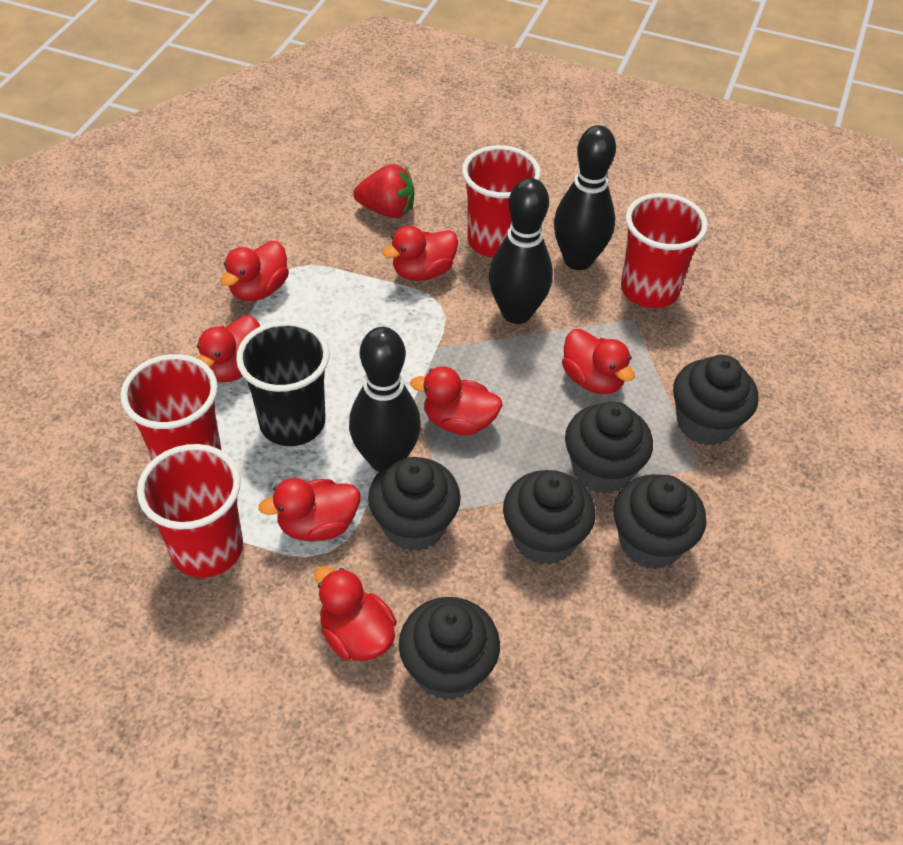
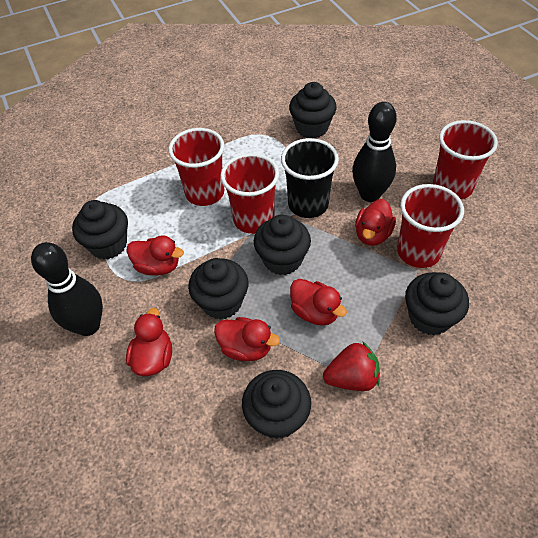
black bowling pin: [349,327,421,472] [489,178,553,324] [554,125,616,270] = 3 -> [31,242,103,336] [352,102,397,202] = 2
red duck: [197,315,260,382] [221,241,289,301] [258,478,360,541] [315,566,397,661] [382,226,458,281] [410,366,503,435] [562,329,635,394] = 7 -> [126,235,184,276] [126,308,172,376] [214,317,280,361] [290,279,347,326] [355,199,396,246] = 5

